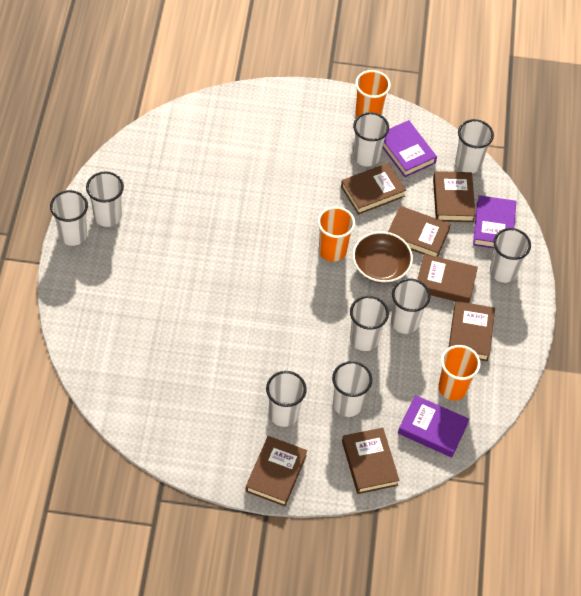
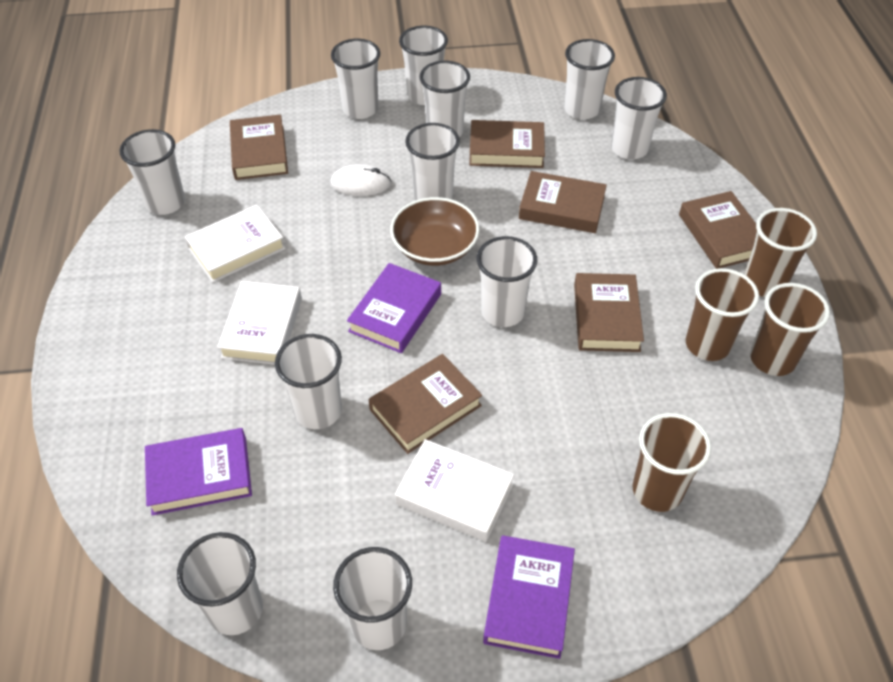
brown book: [245,436,307,506] [341,163,406,215] [342,428,400,494] [388,206,451,257] [417,254,478,303] [433,171,476,222] [449,301,495,361] = 7 -> [230,115,288,180] [368,354,482,454] [469,120,545,168] [519,171,607,233] [574,273,644,352] [679,191,757,269] = 6
brown cup: none = 0 -> [632,413,711,512] [686,268,759,361] [744,208,817,297] [750,283,830,376] = 4
orange cup: [318,207,355,262] [355,70,391,117] [438,345,481,400] = 3 -> none = 0
white book: none = 0 -> [184,204,286,283] [217,281,302,365] [395,439,514,542] = 3
white cup: [50,190,88,246] [86,171,124,227] [266,371,307,427] [332,361,372,417] [350,296,389,351] [353,112,389,166] [391,278,431,334] [455,119,494,173] [490,228,531,283] = 9 -> [119,129,185,215] [177,532,263,635] [275,334,342,429] [331,39,380,119] [333,547,412,650] [399,26,448,105] [405,123,460,200] [419,61,470,137] [477,236,537,327] [564,39,615,120] [611,77,667,160] = 11
white mouse: none = 0 -> [330,164,391,196] = 1

